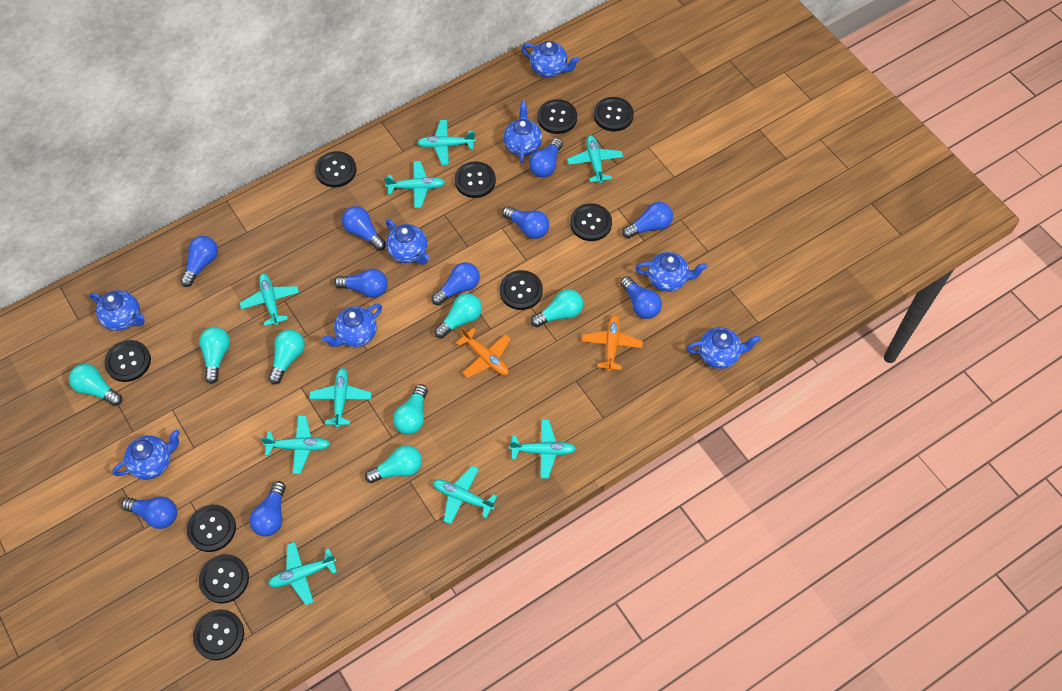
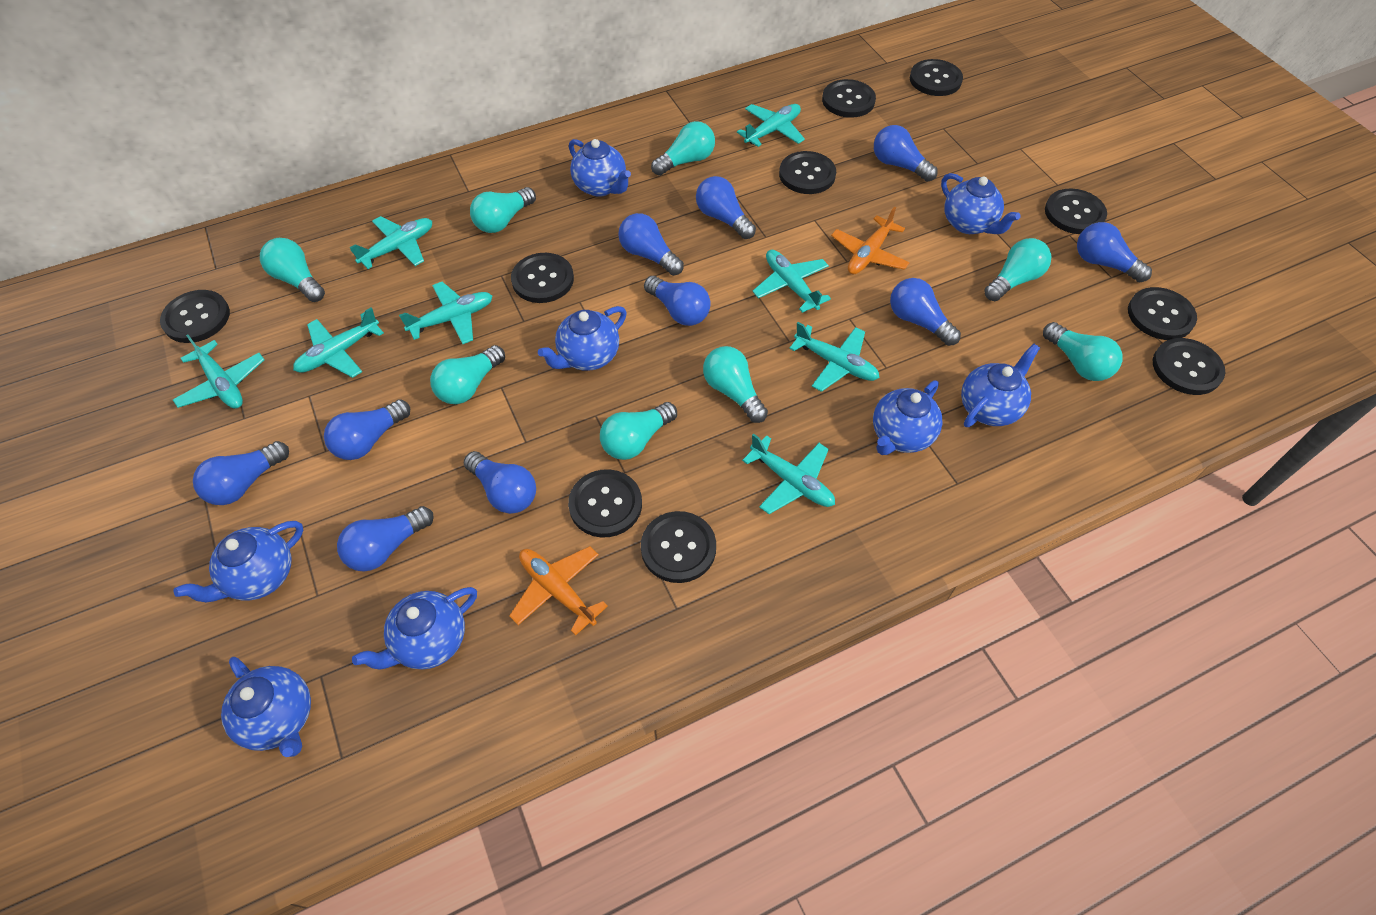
turquoise light bulb: [69,364,122,406] [199,327,230,384] [268,330,305,384] [365,445,422,483] [393,384,428,435] [434,293,482,338] [531,289,583,327] = 7 -> [260,238,325,302] [430,345,505,404] [470,187,536,233] [600,402,677,460] [651,121,715,176] [703,346,768,423] [984,238,1051,301] [1043,322,1122,381] = 8
turquoise plane: [240,273,299,326] [261,415,330,474] [268,542,337,605] [309,368,372,428] [384,161,445,208] [417,120,475,165] [433,466,497,524] [509,419,576,479] [567,135,623,183] = 9 -> [173,334,265,409] [293,308,384,378] [350,216,432,269] [399,282,492,344] [737,104,805,147] [742,433,835,514] [752,250,831,313] [789,322,880,392] = 8

